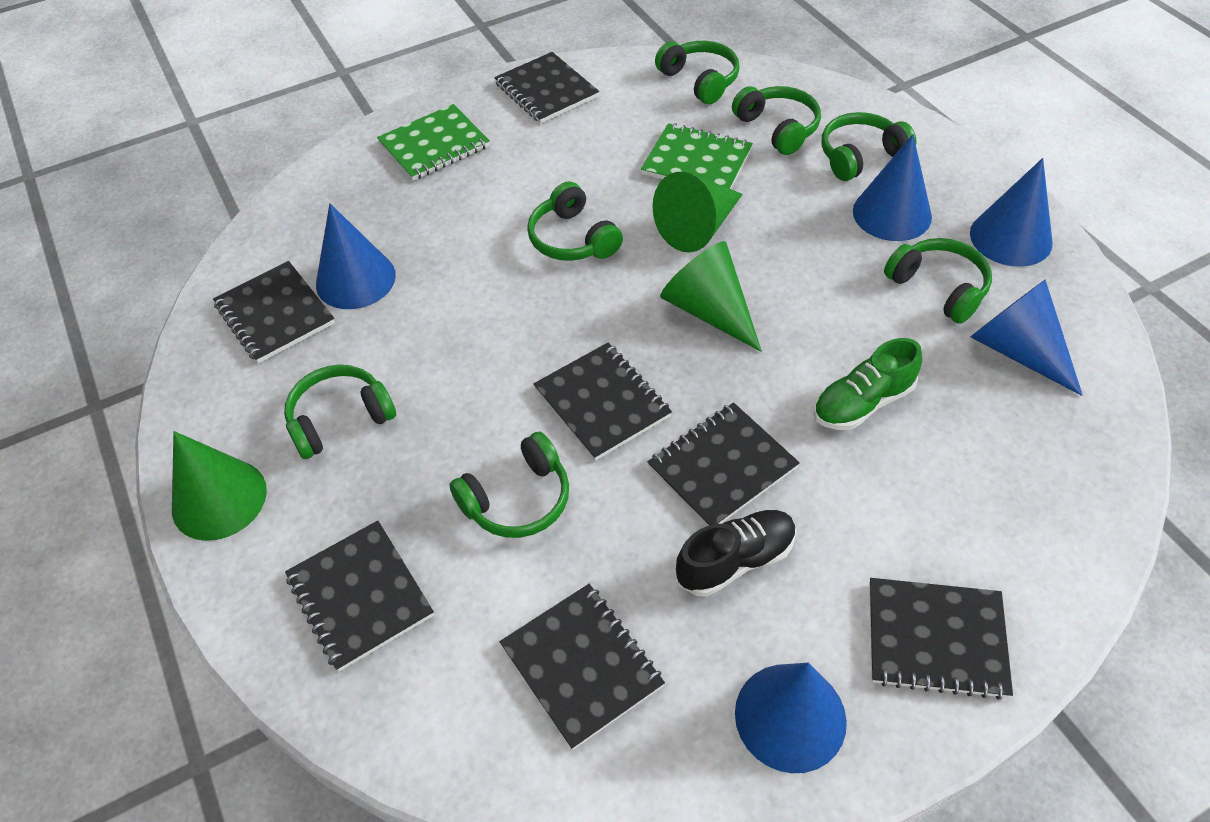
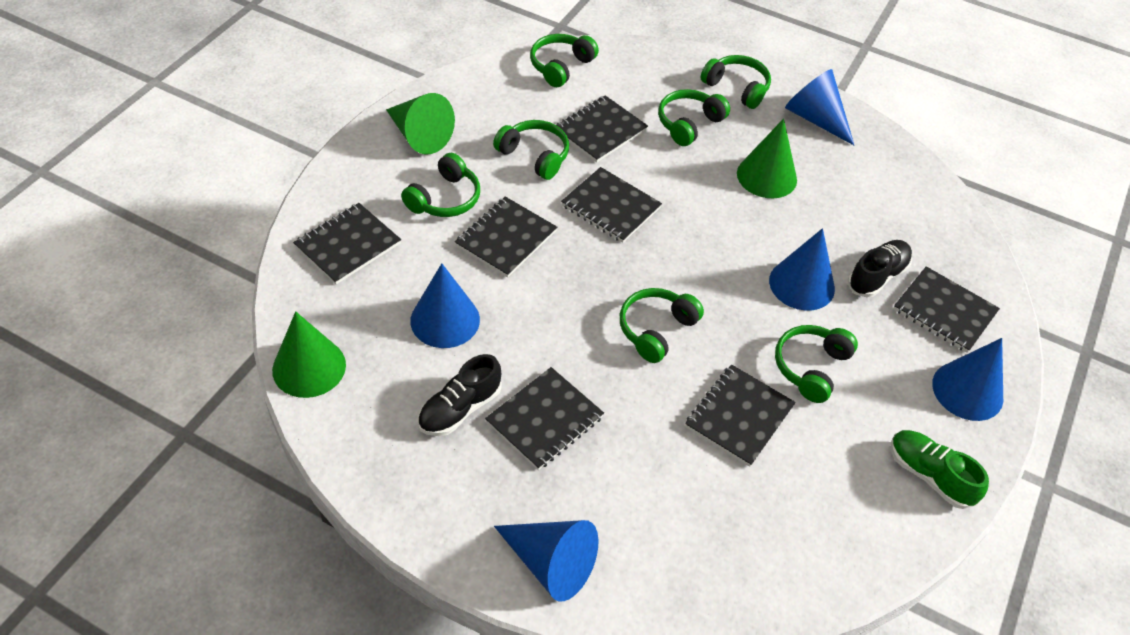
black shoe: [676,510,797,597] = 1 -> [418,354,502,436] [848,240,912,297] = 2
green notebook: [377,104,490,181] [641,123,753,189] = 2 -> none = 0

